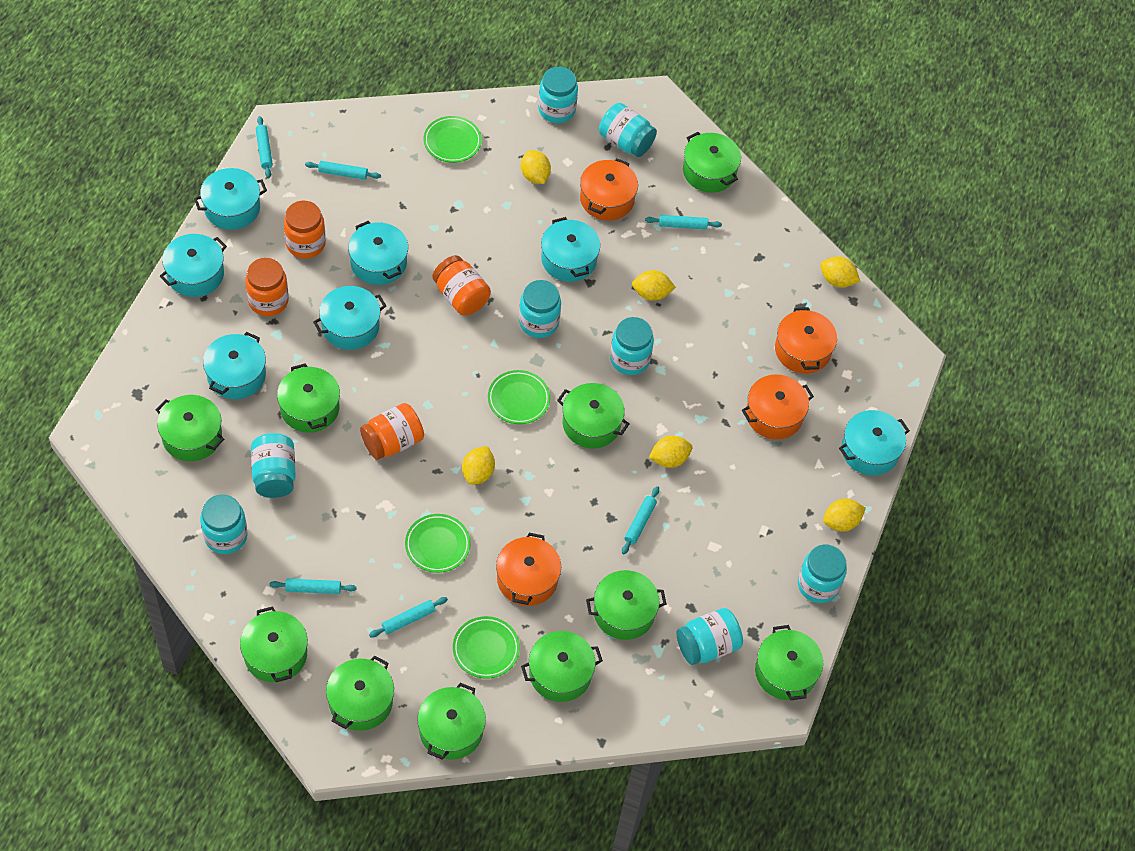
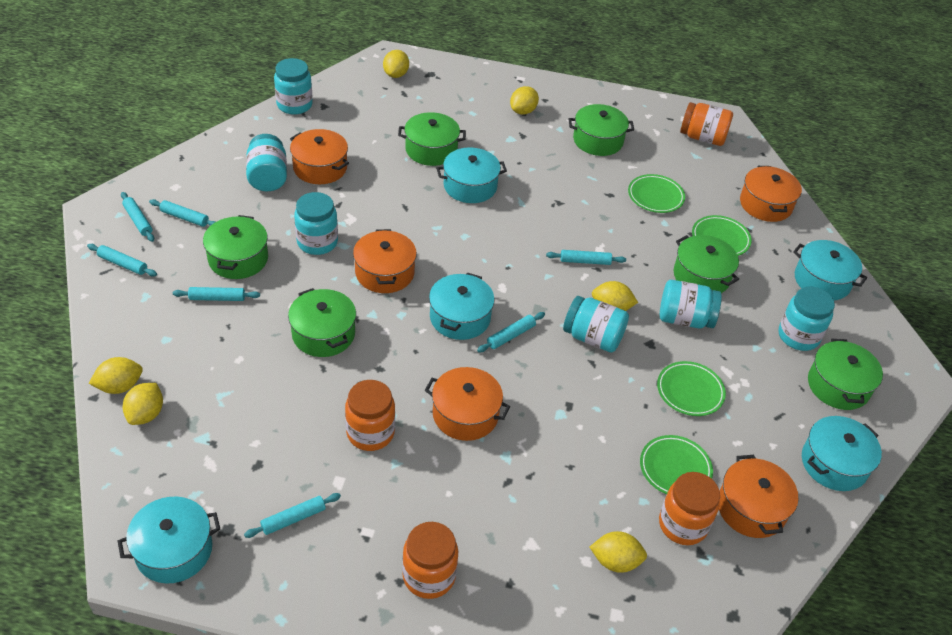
green pot: [156,395,224,461] [240,606,308,682] [277,363,340,433] [326,655,394,731] [417,683,486,760] [521,631,603,702] [557,383,629,449] [586,570,666,640] [683,132,741,193] [755,625,823,700] = 10 -> [203,215,268,279] [288,288,356,357] [398,112,466,166] [569,104,634,156] [674,235,739,293] [808,338,883,410] = 6
orange pot: [496,533,561,606] [580,158,638,221] [742,374,814,439] [775,307,837,374] = 4 -> [290,129,349,184] [353,229,417,293] [425,367,510,441] [719,455,798,538] [740,166,802,222] = 5
turquoise jar: [200,495,248,554] [251,433,296,498] [519,280,561,338] [538,67,578,123] [599,103,657,157] [610,317,654,375] [676,608,743,665] [798,545,847,603] = 8 -> [246,134,287,191] [274,58,313,115] [294,192,338,255] [563,296,629,352] [660,280,722,328] [779,287,835,351] = 6
turquoise pot: [160,234,227,297] [194,168,267,230] [203,332,266,399] [313,286,386,350] [348,221,408,285] [541,217,600,282] [839,410,910,476] = 7 -> [118,497,220,583] [429,272,495,340] [436,148,507,203] [793,240,867,301] [802,416,882,491] = 5
turquoise rolling pin: [256,116,273,178] [270,578,357,594] [305,161,381,180] [369,597,448,637] [622,486,659,554] [645,215,722,230] = 6 -> [87,244,157,276] [121,192,154,242] [149,199,216,227] [173,287,260,301] [244,493,341,538] [477,312,545,352] [546,250,626,265] = 7

